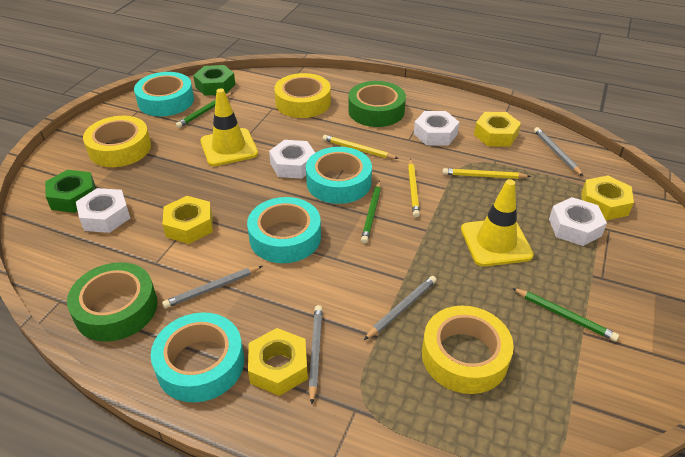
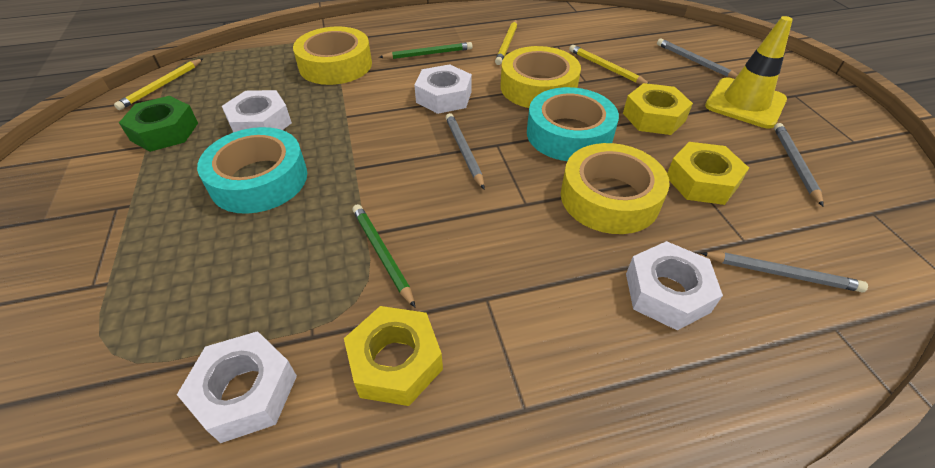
green nut: [45,170,96,213] [193,65,236,96] = 2 -> [119,96,198,152] = 1
green pencil: [176,92,233,128] [361,181,381,244] [512,288,619,341] = 3 -> [352,204,415,307] [379,42,473,59] = 2
green tape: [67,262,157,342] [348,81,406,127] = 2 -> none = 0
turquoise tape: [134,72,194,116] [151,312,244,403] [247,197,321,263] [306,147,372,204] = 4 -> [197,127,307,214] [527,87,619,161] = 2
yellow nut: [162,196,213,244] [248,328,308,396] [474,112,521,147] [581,176,634,220] = 4 -> [344,306,443,406] [623,83,693,135] [667,142,749,205] = 3
yellow traffic cone: [200,88,258,166] [461,179,534,267] = 2 -> [705,16,793,128] = 1

